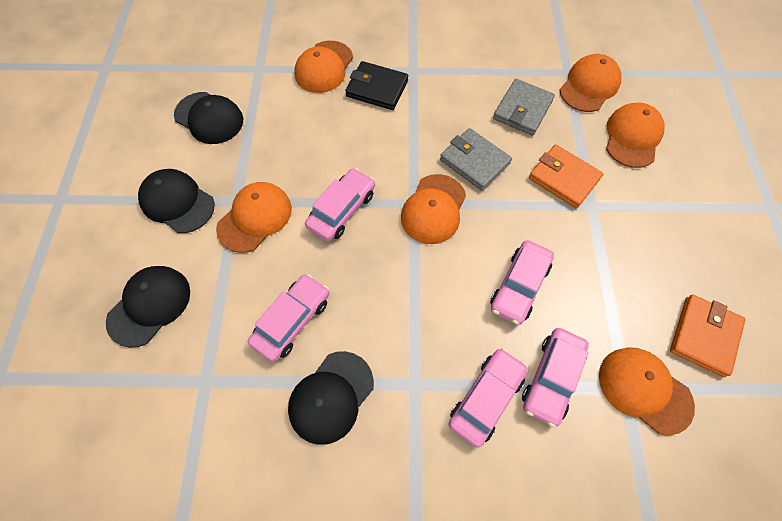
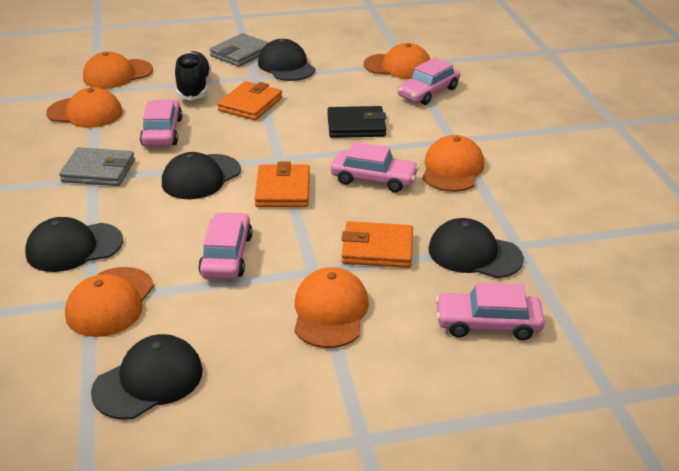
black cap: [106,266,190,348] [138,169,215,233] [174,92,243,144] [288,351,374,445] = 4 -> [25,217,123,272] [91,334,203,420] [162,152,241,199] [258,39,315,81] [428,218,524,278] = 5
black shoe: none = 0 -> [175,51,211,100] = 1
orange wallet: [529,144,603,208] [670,294,745,377] = 2 -> [217,81,283,120] [255,161,310,207] [341,221,413,268] = 3

